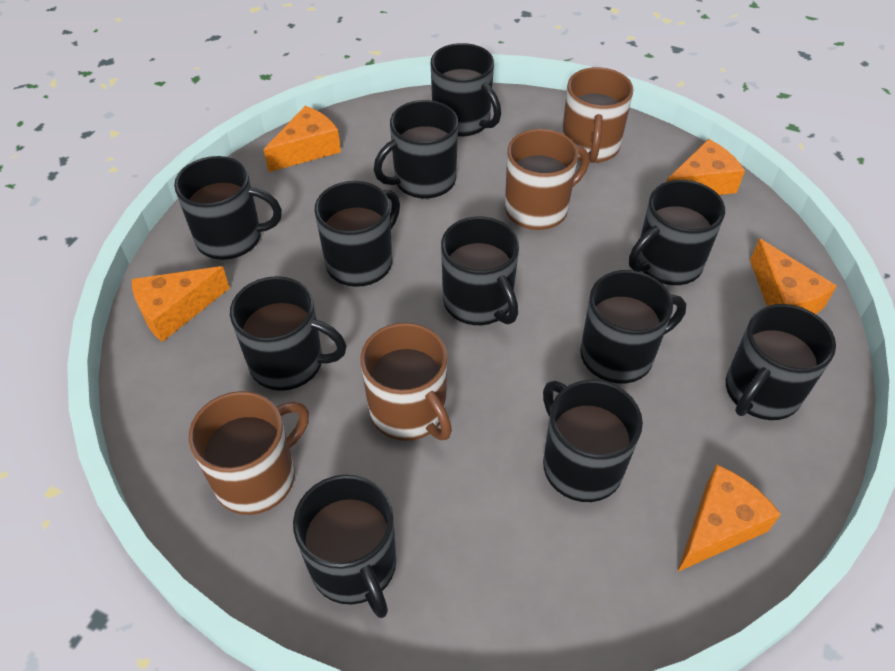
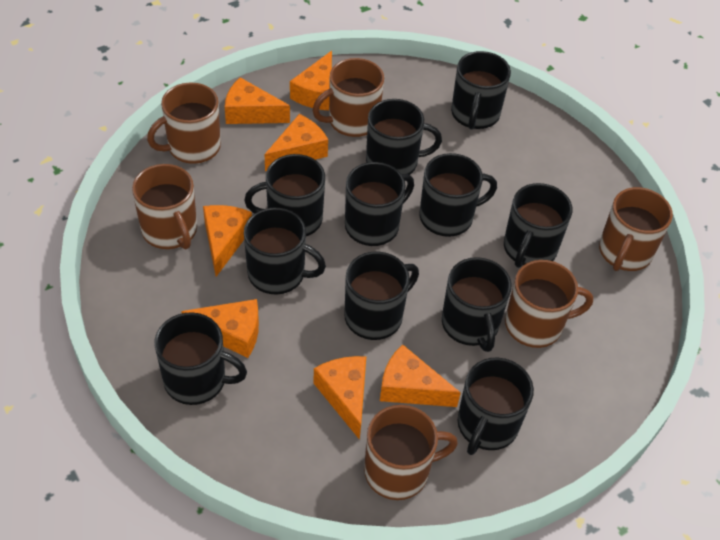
brown mug: [189,391,309,515] [360,323,452,441] [505,129,589,230] [562,67,634,163] = 4 -> [132,164,197,249] [147,83,221,164] [312,58,384,137] [364,405,458,500] [505,260,593,348] [599,187,673,271] = 6
orange cheese: [132,266,230,342] [264,106,341,172] [667,139,745,195] [678,465,781,572] [750,239,837,314] = 5 -> [181,299,259,358] [203,205,252,277] [225,77,290,124] [265,114,328,171] [290,51,332,110] [313,356,366,440] [380,344,461,407] = 7

